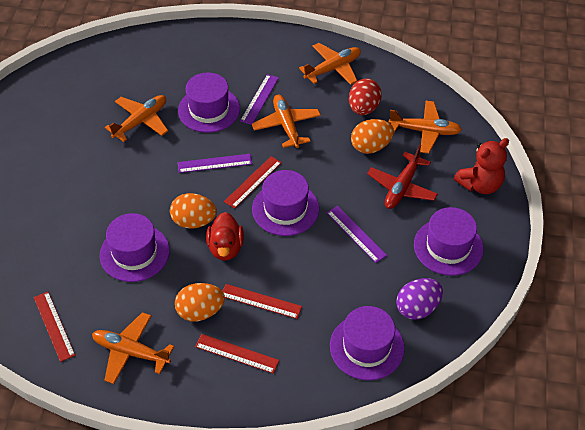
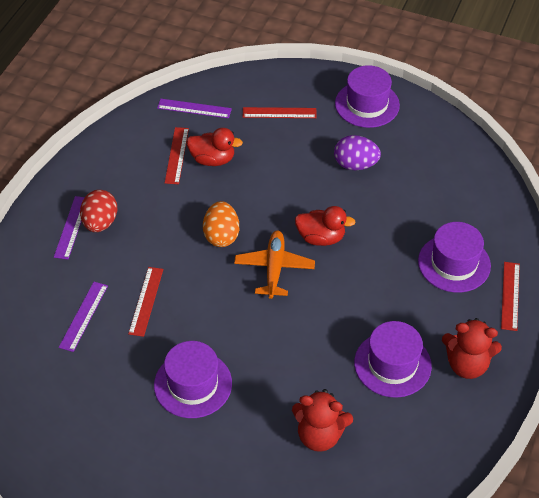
orange egg: [170,193,217,228] [175,283,225,322] [351,119,394,154] = 3 -> [203,201,239,247] = 1
orange plane: [92,312,174,384] [105,95,168,142] [252,95,321,148] [299,43,361,85] [389,101,462,154] = 5 -> [234,230,315,299] = 1
purple hat: [100,213,170,282] [178,73,240,133] [252,170,319,236] [330,306,405,380] [414,207,483,276] = 5 -> [154,341,232,418] [335,65,400,128] [354,321,432,398] [418,222,491,293] = 4
red duck: [206,212,244,261] = 1 -> [186,128,243,166] [295,206,356,246] = 2
red plane: [367,145,438,209] = 1 -> none = 0
red teddy bear: [454,138,509,194] = 1 -> [292,389,353,452] [442,318,502,379] = 2

